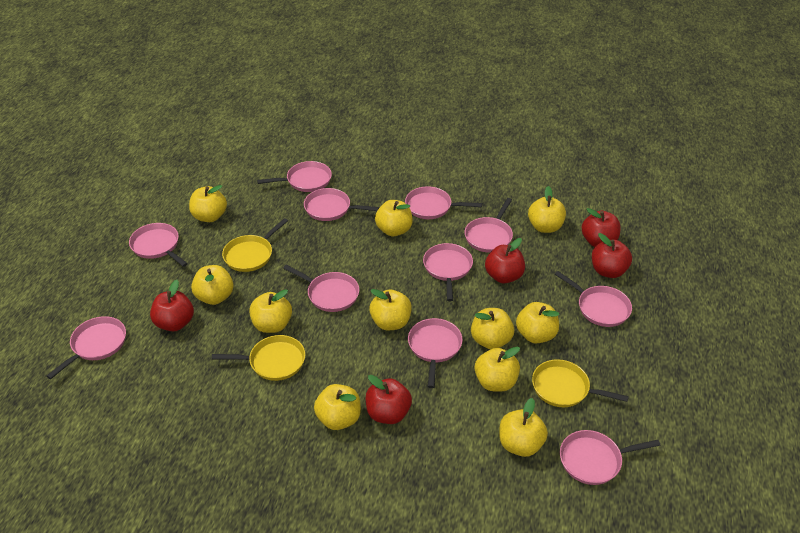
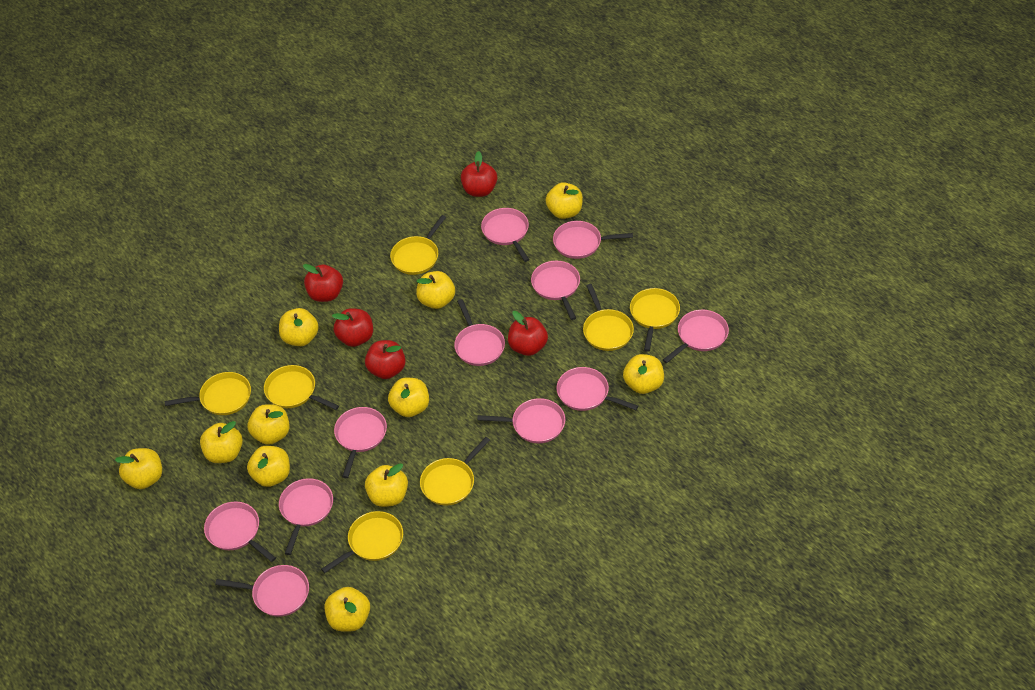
yellow pan: [212,335,305,381] [222,218,288,272] [532,359,629,407] = 3 -> [164,372,251,415] [264,365,339,410] [321,511,403,573] [390,215,446,275] [420,437,490,506] [583,284,634,351] [630,288,680,352] = 7

